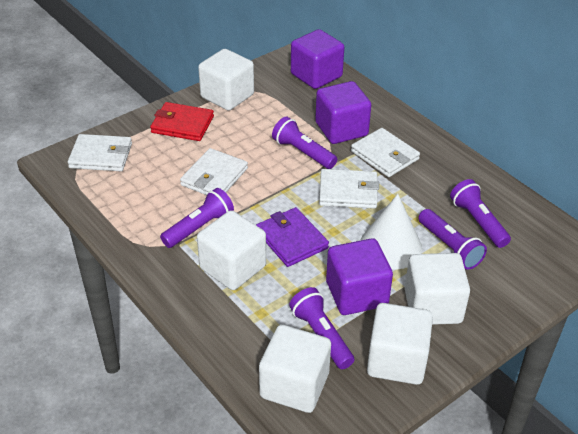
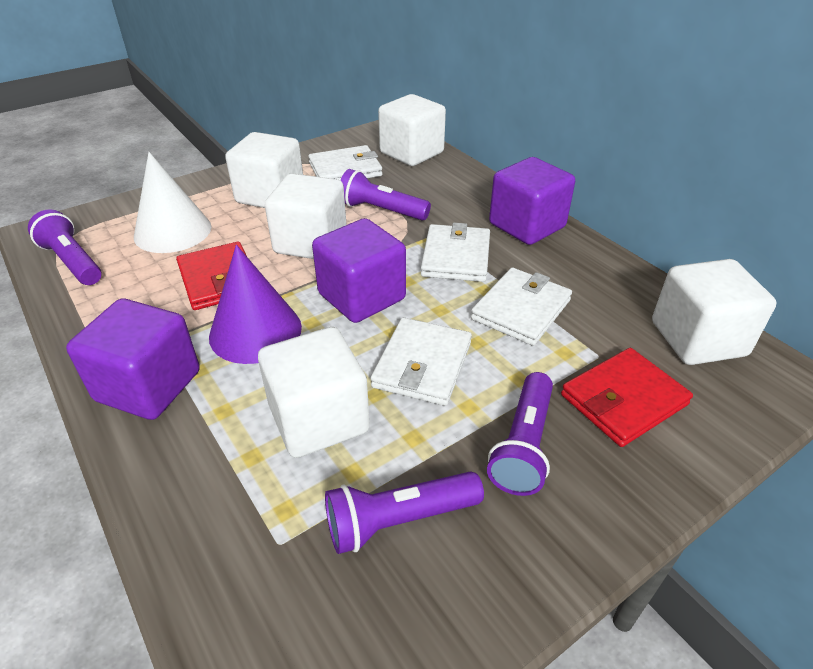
purple cone: none = 0 -> [209,245,302,364] = 1
purple flashlight: [160,188,234,248] [272,117,337,169] [289,287,354,369] [418,209,487,270] [450,179,511,248] = 5 -> [28,209,102,285] [325,471,484,554] [340,169,431,220] [487,372,553,496] = 4
purple wallet: [256,207,329,267] = 1 -> none = 0
red wallet: [150,102,214,141] = 1 -> [176,242,246,310] [561,348,693,447] = 2

